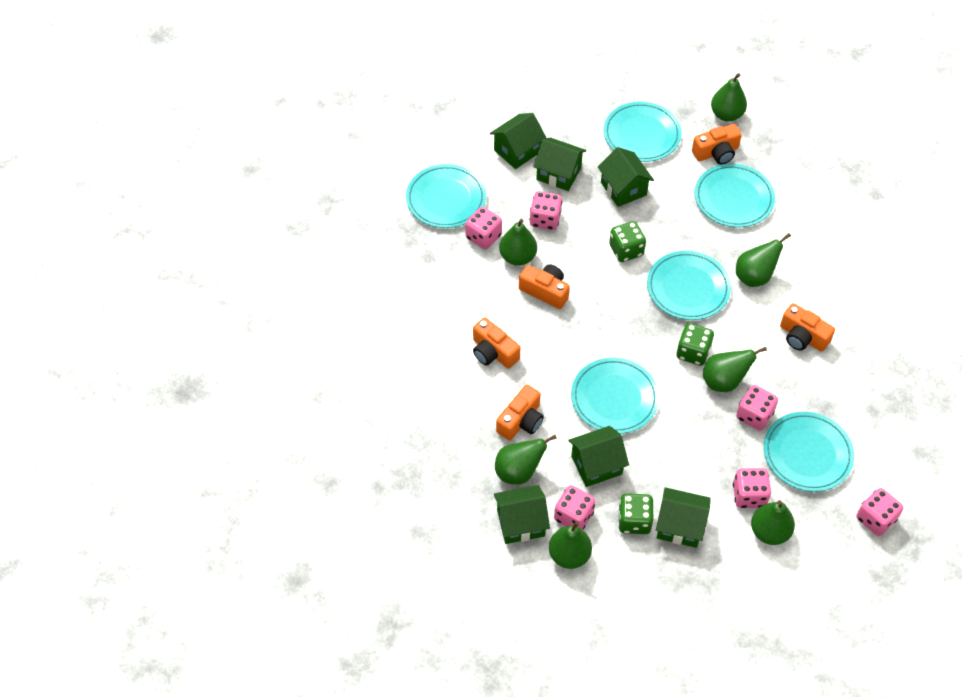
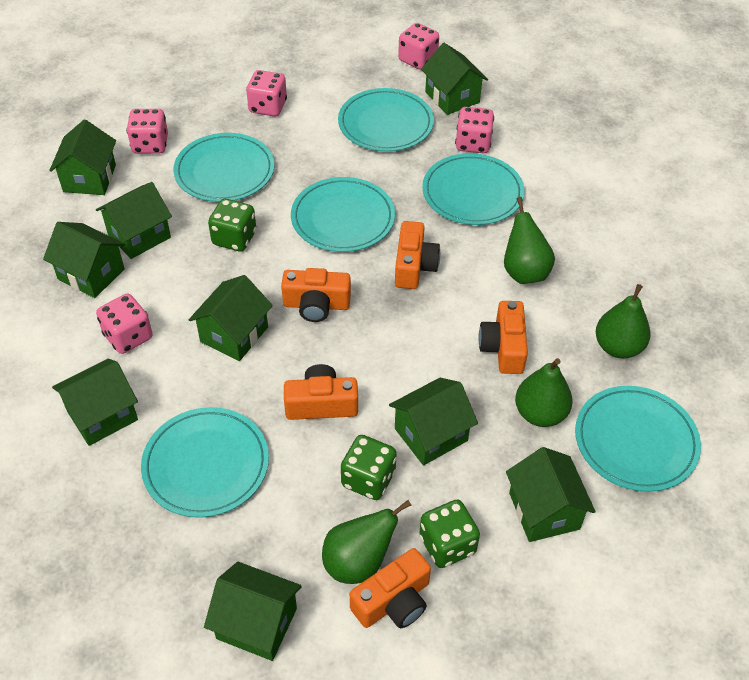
green house: [490,113,546,169] [494,485,550,544] [533,137,586,191] [568,426,629,487] [598,147,654,207] [656,487,711,548] = 6 -> [43,222,125,298] [49,120,116,195] [52,359,138,446] [96,182,172,259] [189,275,273,361] [204,562,302,661] [389,378,478,465] [421,43,488,115] [506,447,596,542] = 9
green pear: [495,435,557,485] [499,219,537,266] [549,521,592,569] [703,347,767,392] [711,73,747,121] [736,233,791,287] [751,500,795,545] = 7 -> [322,500,412,584] [504,197,555,284] [515,358,573,427] [596,284,651,359] = 4
pink dice: [465,207,502,250] [530,191,562,230] [554,485,596,530] [733,468,771,508] [736,385,778,431] [856,488,903,536] = 6 -> [96,294,153,354] [126,109,168,154] [246,70,287,116] [398,23,439,70] [455,107,494,153] = 5

